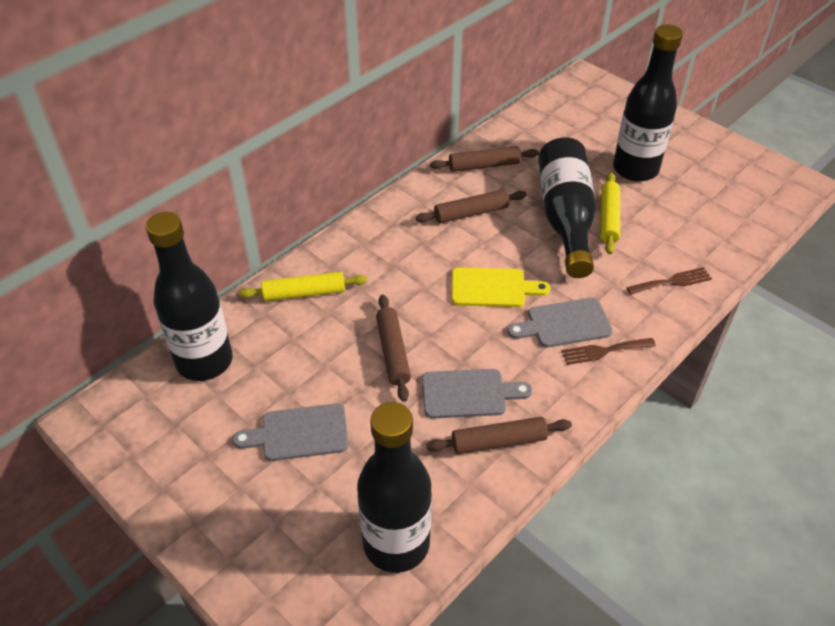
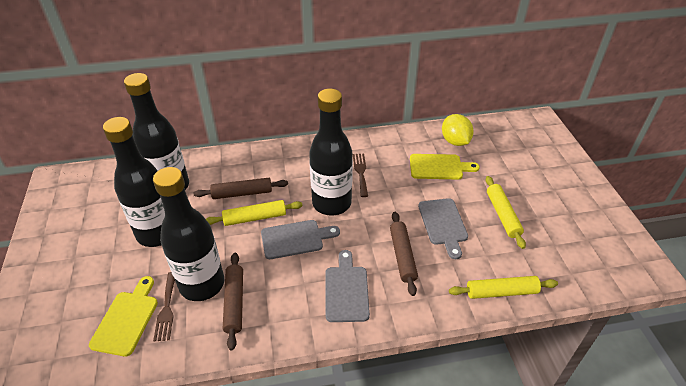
brown rolling pin: [376,295,411,402] [416,190,527,223] [427,417,572,454] [430,146,539,172] = 4 -> [194,178,288,199] [223,253,243,351] [390,212,418,296] = 3
yellow cutting board: [452,267,551,307] = 1 -> [89,276,158,357] [410,154,480,180] = 2
yellow lemon: none = 0 -> [442,114,474,146] = 1
yellow rolling pin: [239,272,367,301] [600,173,620,254] = 2 -> [206,200,303,226] [449,276,558,299] [486,176,526,249] = 3

